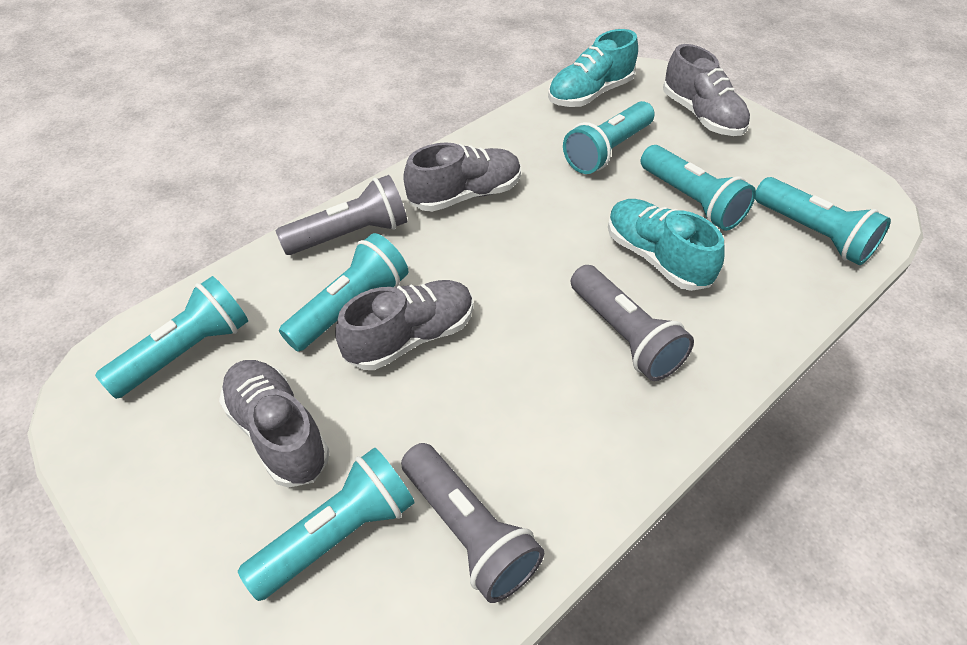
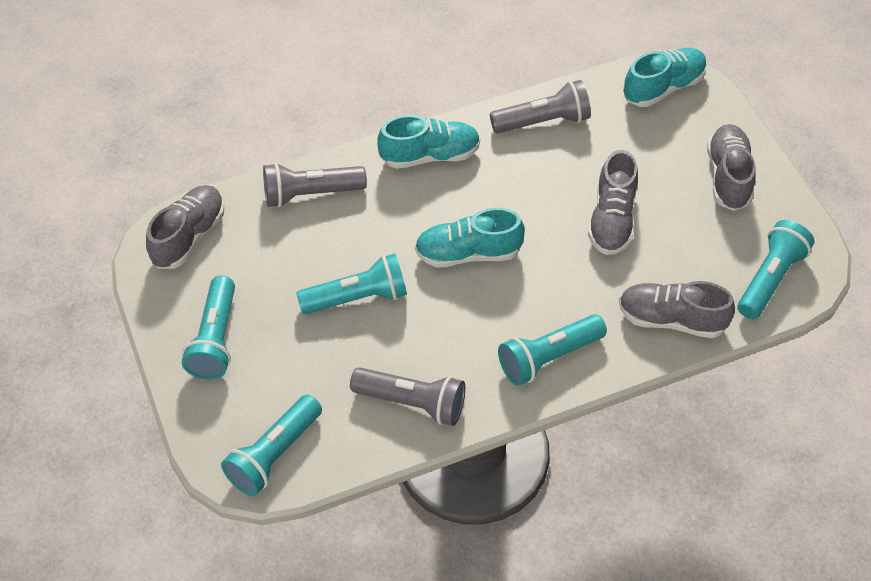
turquoise flashlight: [95,276,248,399] [238,448,415,601] [279,233,409,352] [563,101,655,174] [641,145,756,231] [755,177,891,265] = 6 -> [182,276,235,380] [221,395,322,496] [296,254,407,314] [498,314,607,386] [737,220,814,319] = 5
turquoise shoe: [548,29,638,107] [608,199,725,291] = 2 -> [377,115,480,169] [415,208,525,268] [623,48,707,107] = 3

